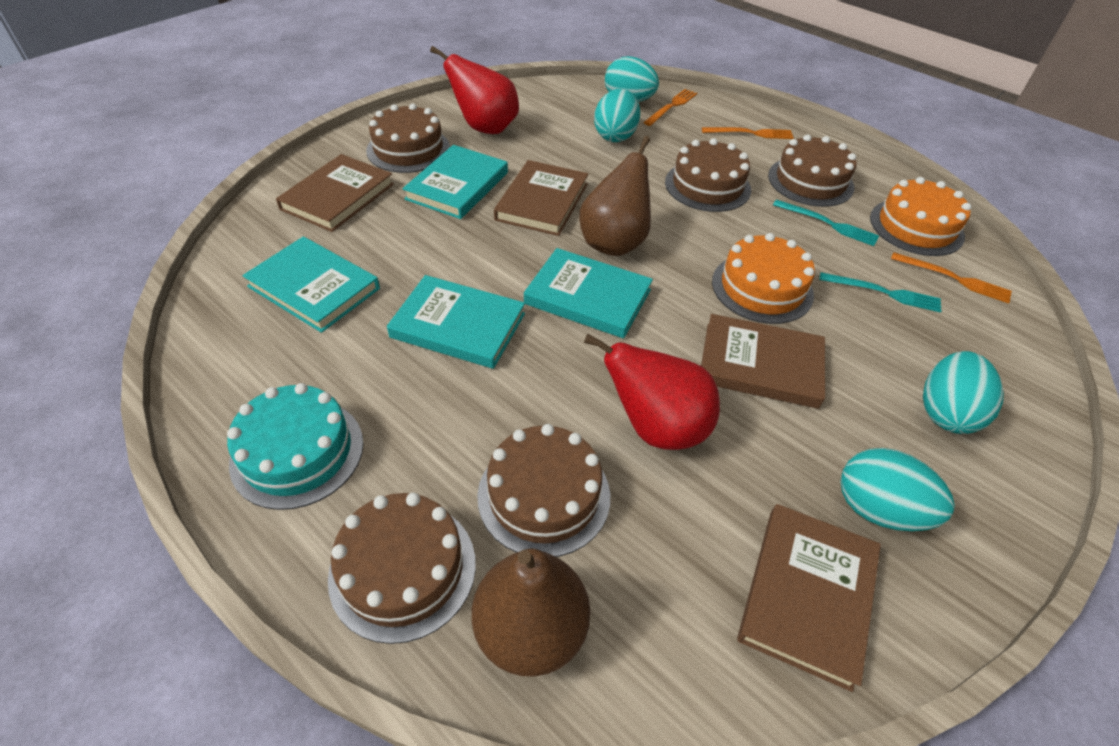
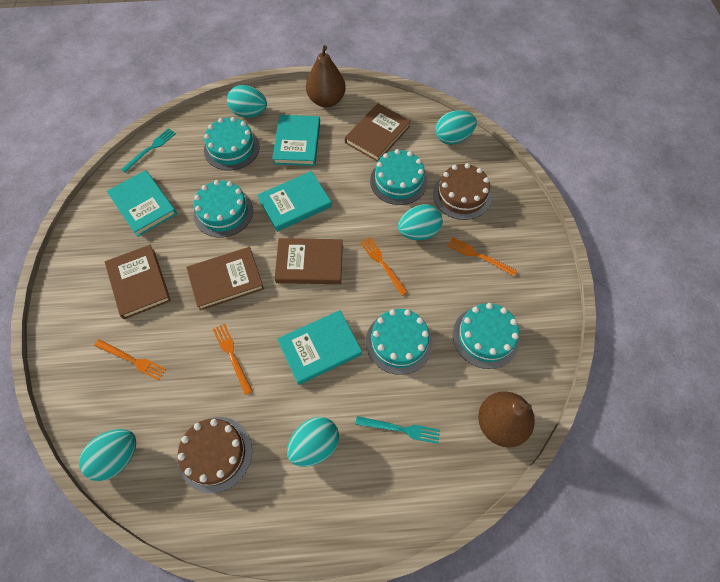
brown cake: [328,493,476,644] [366,103,450,173] [477,424,610,557] [665,138,751,212] [768,135,856,207] = 5 -> [178,417,252,493] [433,163,491,220] = 2
orange cake: [712,233,815,324] [870,177,971,256] = 2 -> none = 0
orange fork: [643,89,697,126] [702,127,794,139] [891,252,1012,304] = 3 -> [94,339,166,380] [213,324,253,395] [360,237,408,296] [447,237,517,276] = 4
red pear: [430,46,519,134] [584,334,720,450] = 2 -> none = 0
turquoise cake: [227,383,363,510] = 1 -> [194,180,253,238] [204,117,260,171] [366,309,433,375] [370,149,428,205] [453,303,520,369] = 5
turquoise egg: [594,89,640,142] [605,56,659,102] [841,448,955,531] [923,351,1004,434] = 4 -> [79,429,136,481] [227,85,267,118] [287,417,339,467] [398,204,443,240] [435,110,477,145] = 5

